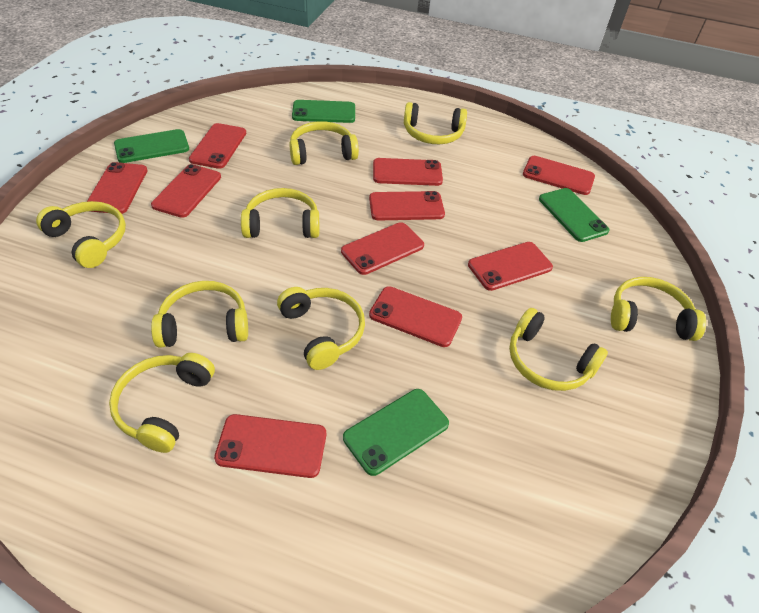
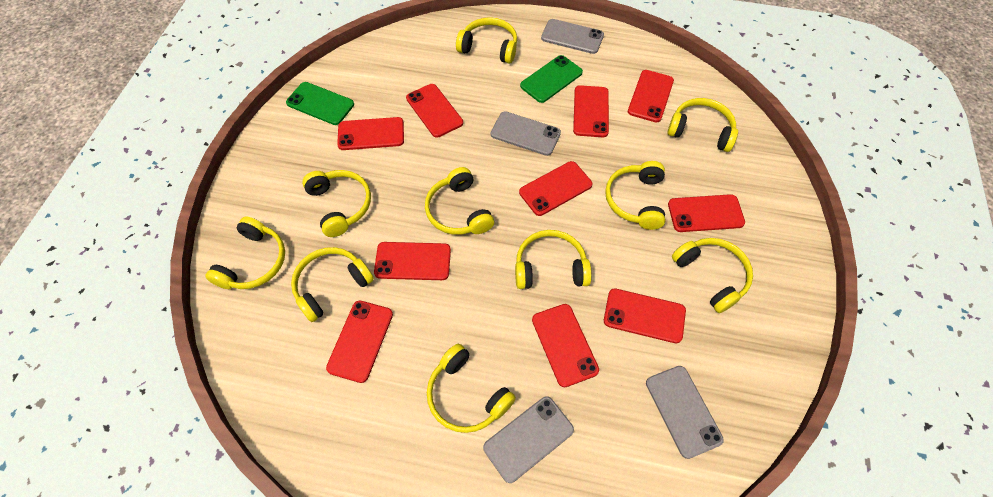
green phone: [114,129,189,163] [292,100,355,123] [343,389,449,476] [539,188,609,242] = 4 -> [286,82,354,125] [520,55,583,103] = 2
grey phone: none = 0 -> [483,396,574,483] [491,111,561,156] [541,19,604,54] [646,366,724,459] = 4
yellow headphones: [36,201,126,268] [109,353,215,453] [151,281,248,348] [241,188,319,238] [277,287,365,370] [290,121,359,165] [404,102,467,144] [509,308,608,391] [611,277,706,341] = 9 -> [205,216,285,289] [291,247,374,322] [302,170,371,237] [425,167,494,235] [427,344,516,433] [456,17,517,64] [515,230,592,289] [605,161,665,230] [667,98,738,152] [672,238,753,313] = 10

